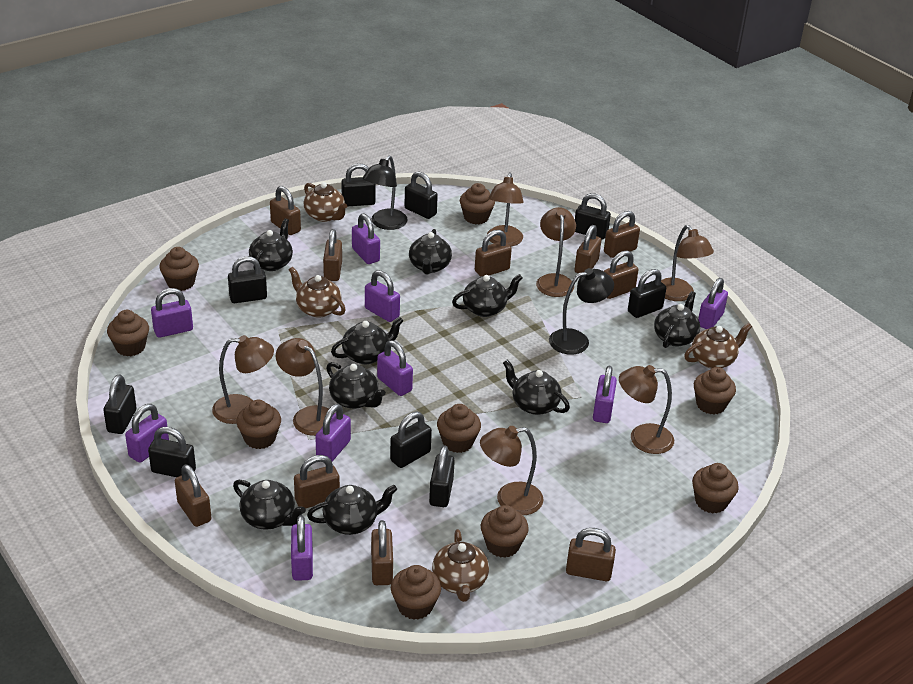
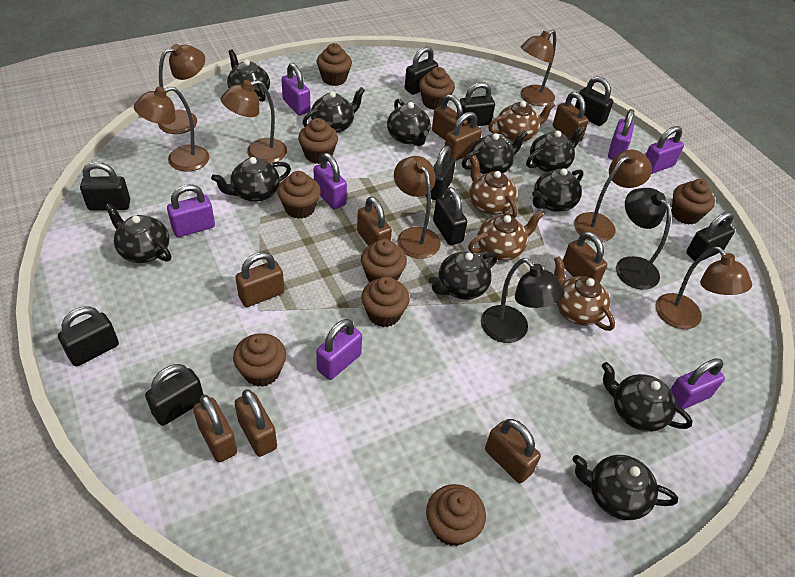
black teapot: [233,480,306,530] [249,218,293,271] [307,485,397,535] [326,362,386,409] [331,317,404,364] [409,229,452,274] [452,274,522,317] [503,360,570,415] [654,291,700,348] = 9 -> [104,203,171,263] [211,157,291,202] [227,49,270,102] [303,87,365,133] [387,99,431,146] [429,251,498,299] [462,130,527,174] [526,126,585,172] [532,168,583,212] [572,455,678,520] [602,362,693,432] = 11
brown padlock: [175,464,211,527] [270,186,301,235] [294,455,340,509] [323,229,342,281] [371,520,393,585] [475,230,512,277] [566,528,616,581] [574,225,601,273] [604,211,640,258] [604,251,639,299] = 10 -> [193,395,237,462] [235,389,277,457] [236,252,284,307] [357,197,392,246] [432,94,468,141] [445,112,482,161] [485,419,541,483] [553,92,589,142] [563,231,608,283] = 9
purple padlock: [125,404,169,463] [151,288,193,338] [291,515,313,581] [315,404,351,462] [352,213,380,264] [365,270,400,322] [377,340,413,396] [593,366,617,423] [698,278,728,329] = 9 -> [167,184,215,237] [281,63,311,116] [314,153,347,209] [316,319,362,380] [608,109,634,160] [645,126,684,174] [670,358,725,409] = 7

